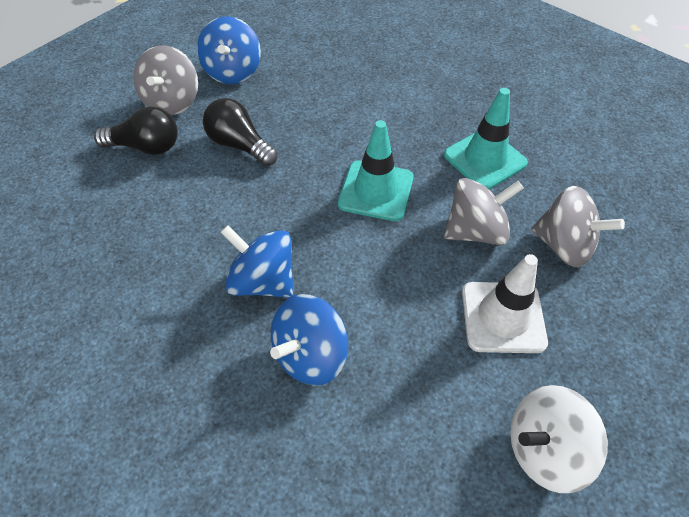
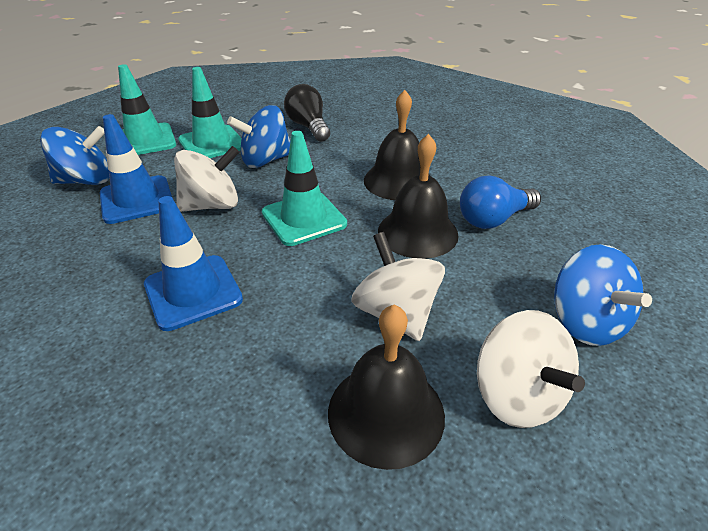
black bell: none = 0 -> [328,304,445,470] [364,90,430,200] [378,134,459,259] = 3
black light bulb: [94,106,178,155] [203,98,277,166] = 2 -> [284,84,330,142] = 1
blue light bulb: none = 0 -> [460,175,541,229] = 1
blue traffic cone: none = 0 -> [100,114,172,224] [144,196,243,331] = 2
grey spinning top: [133,45,198,115] [444,178,524,245] [531,186,625,267] = 3 -> none = 0
turquoise traffic cone: [338,120,413,221] [444,88,528,190] = 2 -> [118,64,176,155] [178,67,242,158] [262,131,347,246] = 3
white spinning top: [510,385,608,493] = 1 -> [174,146,239,212] [351,232,445,341] [477,310,585,428] = 3
white traffic cone: [462,254,548,353] = 1 -> none = 0

